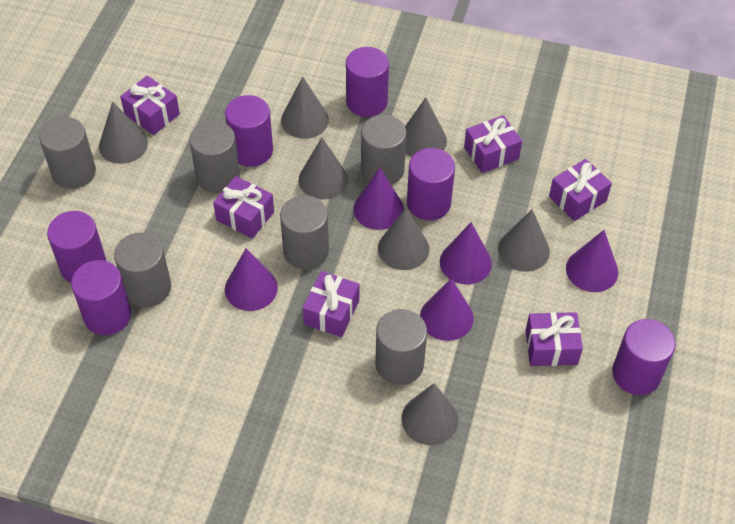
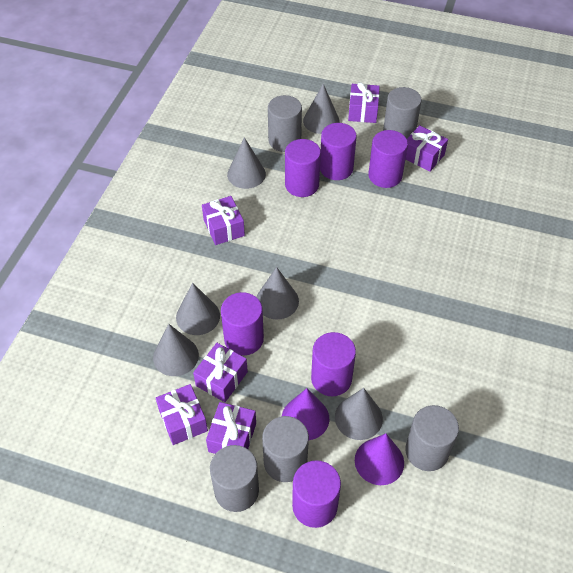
grey cone: [99,101,148,164] [281,77,329,139] [299,137,348,199] [378,208,429,270] [402,383,458,445] [405,97,447,157] [498,209,550,272] = 7 -> [153,324,199,376] [176,283,220,335] [227,137,266,189] [256,267,299,319] [303,84,340,134] [335,388,383,440] = 6
grey cylinder: [39,117,96,189] [114,233,171,307] [190,121,240,193] [280,195,329,269] [361,115,406,185] [375,309,427,385] = 6 -> [210,445,259,512] [262,416,309,482] [268,95,302,152] [383,87,422,139] [405,405,459,471] = 5
purple cone: [225,249,278,311] [353,168,404,230] [420,278,474,341] [440,222,492,285] [566,230,618,292] = 5 -> [282,388,329,440] [355,433,404,485] = 2

